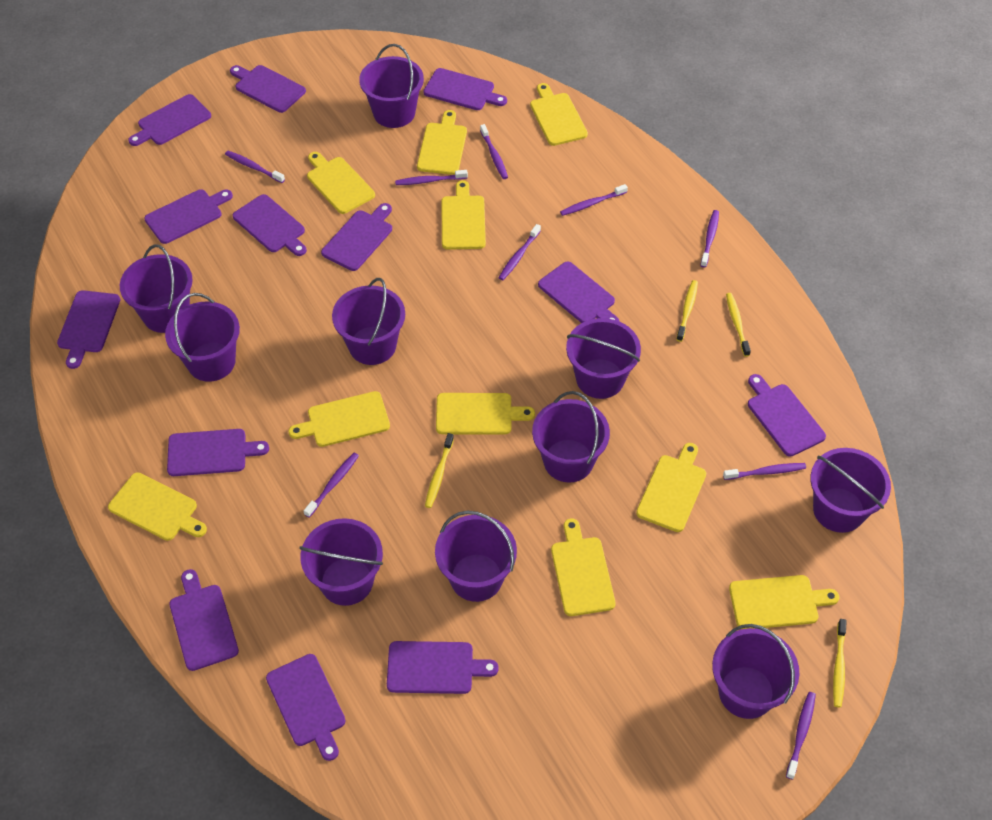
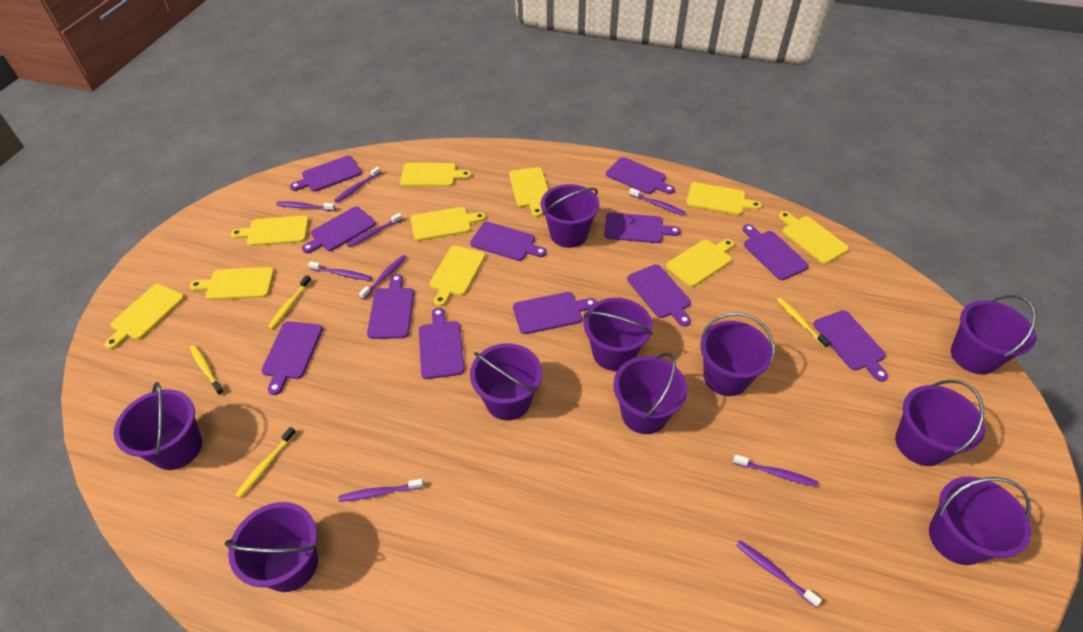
purple cutting board: [57,290,120,369] [128,94,211,146] [144,189,233,244] [167,429,269,476] [169,569,239,671] [230,65,306,113] [233,194,307,256] [266,654,346,761] [321,203,392,271] [387,641,499,694] [423,68,507,110] [538,261,619,323] [748,374,826,457] = 13 -> [261,321,323,395] [290,156,362,192] [302,207,376,253] [367,274,414,339] [419,308,465,379] [470,222,547,261] [513,292,597,334] [604,212,681,243] [606,157,675,194] [627,264,691,327] [743,224,809,280] [813,310,889,382] = 12

